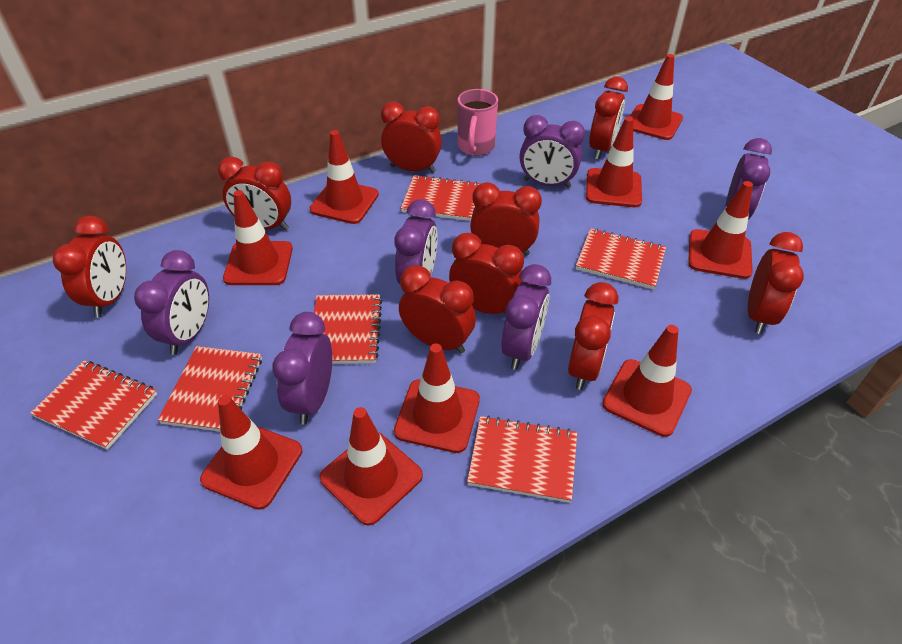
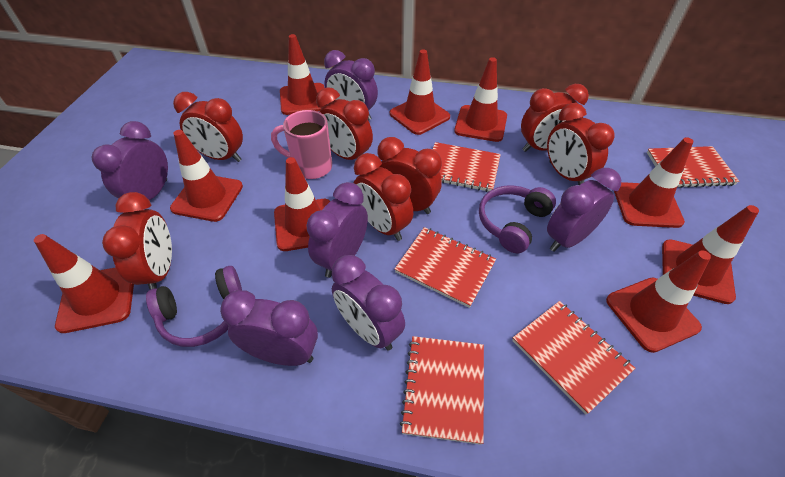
purple headphones: none = 0 -> [146,266,242,347] [479,185,556,253] = 2
red clock: [53,216,126,317] [218,157,291,231] [381,102,442,173] [399,265,476,353] [449,233,524,314] [470,182,542,256] [568,282,619,390] [589,77,628,160] [748,232,804,334] = 9 -> [102,192,172,290] [173,92,243,162] [316,87,373,160] [354,153,413,241] [377,137,442,214] [521,84,589,152] [547,103,615,185] = 7
red notebook: [30,360,157,450] [158,346,262,431] [314,295,382,364] [401,175,481,221] [467,415,577,503] [576,228,666,289] = 6 -> [395,227,496,308] [400,336,484,445] [433,142,501,192] [512,301,635,414] [647,146,739,188] = 5

